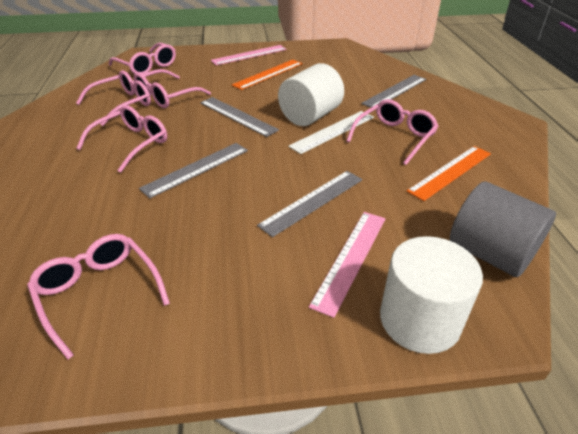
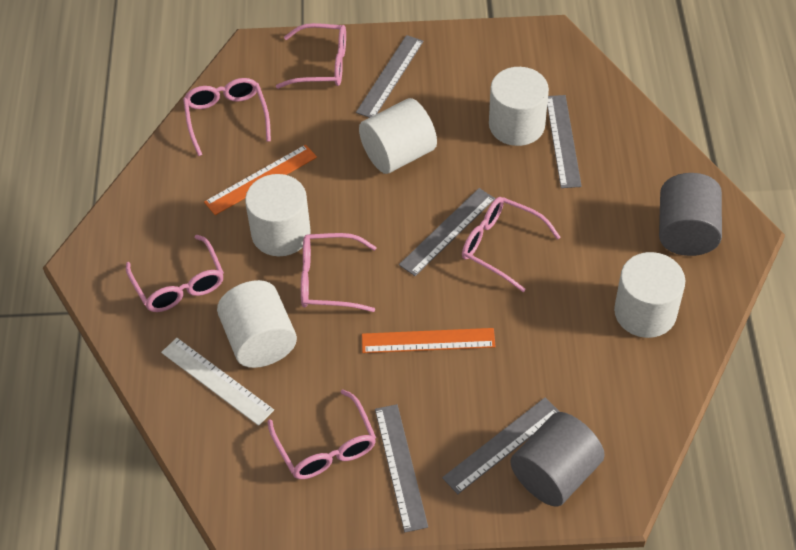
grey cylinder: [450,182,556,277] = 1 -> [510,412,605,507] [659,173,722,256] = 2
grey ruler: [139,143,248,198] [200,97,279,137] [257,171,362,237] [361,75,426,108] = 4 -> [356,35,424,118] [375,404,428,532] [399,188,495,276] [442,398,560,494] [547,95,582,188] = 5
pink ruler: [211,45,287,65] [309,212,385,318] = 2 -> none = 0
white cylinder: [278,63,344,126] [380,236,483,354] = 2 -> [217,280,297,368] [245,174,311,256] [359,98,437,174] [489,67,549,146] [614,252,685,338] = 5

